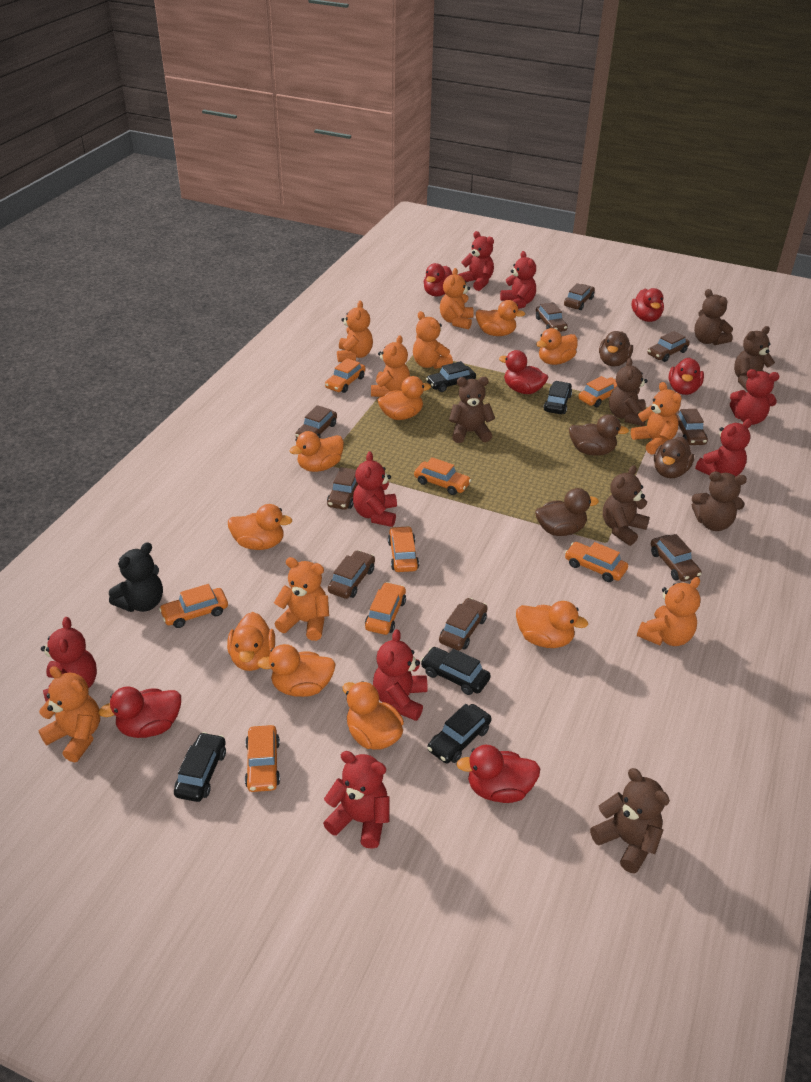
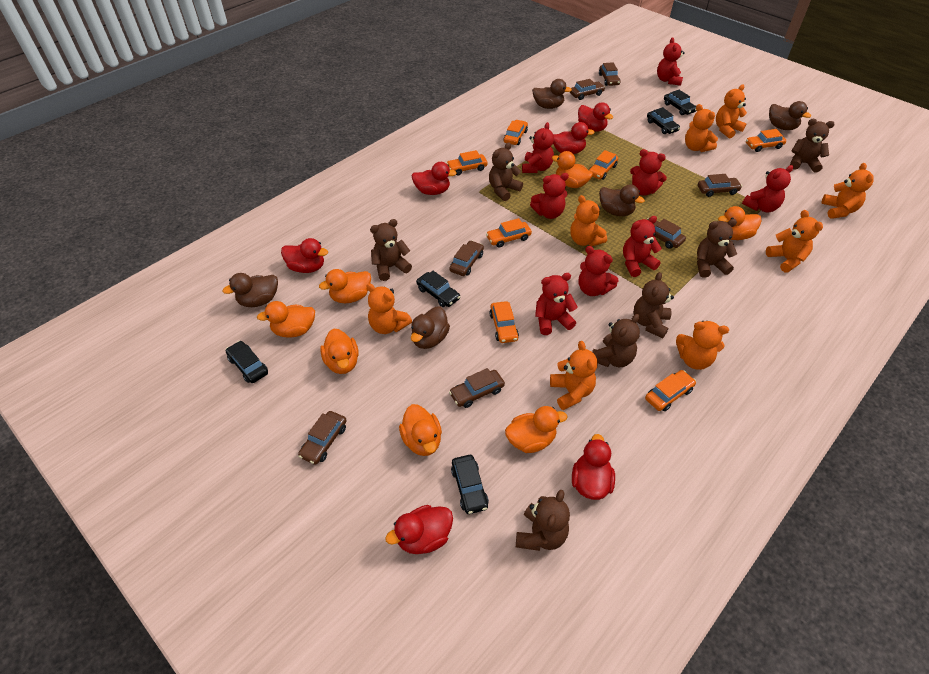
black teddy bear: [109,542,163,612] = 1 -> none = 0
brown car: [295,405,337,438] [327,467,358,510] [328,550,375,599] [439,598,488,650] [536,302,568,332] [564,283,595,310] [648,331,690,362] [651,534,702,582] [675,409,708,445] = 9 -> [298,411,347,465] [449,240,484,276] [449,368,505,408] [570,79,605,100] [599,62,621,86] [647,218,686,249] [698,174,742,197] = 7
brown duck: [535,488,599,536] [569,414,629,456] [599,331,633,366] [654,437,694,478] = 4 -> [223,273,278,307] [411,307,450,349] [532,79,572,109] [599,184,645,216] [769,101,811,130] = 5
orange car: [159,584,228,628] [245,725,280,792] [325,358,365,393] [365,582,406,635] [388,526,419,572] [414,457,471,495] [565,542,628,582] [578,376,617,407] = 8 -> [446,150,488,175] [486,218,532,248] [489,301,519,343] [503,120,528,145] [589,150,618,180] [645,370,696,411] [746,129,786,152] = 7
orange duck: [227,612,275,671] [228,504,292,550] [257,644,336,697] [289,431,344,472] [343,681,404,750] [378,376,431,420] [476,300,525,336] [516,601,588,648] [536,328,578,365] = 9 -> [257,301,315,338] [319,269,371,303] [320,328,359,374] [399,404,442,456] [505,406,567,453] [552,151,593,188] [718,206,762,240] = 7

